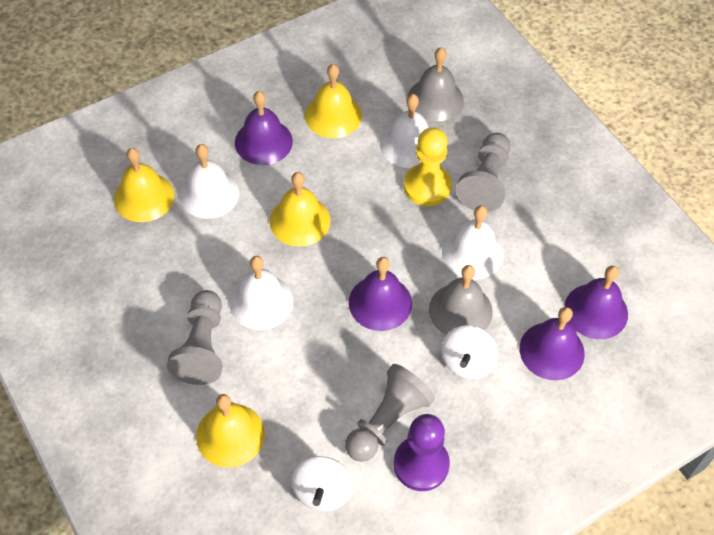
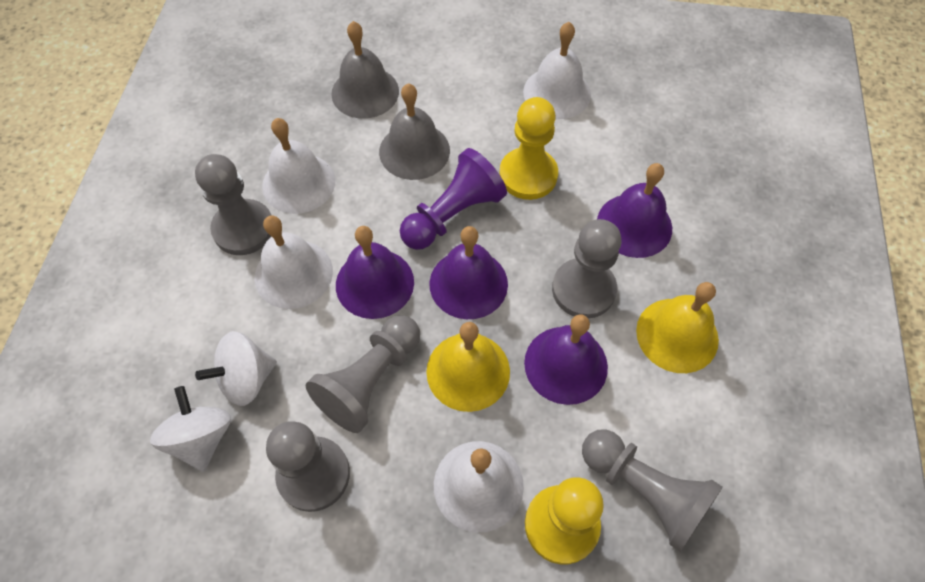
grey pawn: [167,290,223,385] [345,364,435,462] [456,133,510,212] = 3 -> [195,154,272,255] [266,421,350,512] [306,315,420,433] [552,219,621,318] [582,429,723,552] = 5
yellow bell: [114,148,174,222] [196,394,265,467] [270,172,330,246] [305,64,362,138] = 4 -> [426,322,510,412] [636,282,719,373] = 2
yellow pawn: [403,127,452,206] = 1 -> [499,97,558,200] [525,477,604,564] = 2

